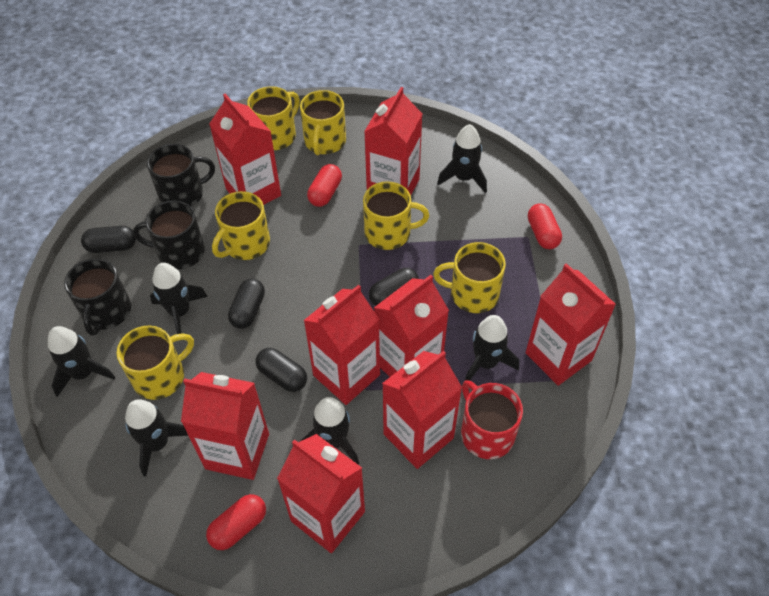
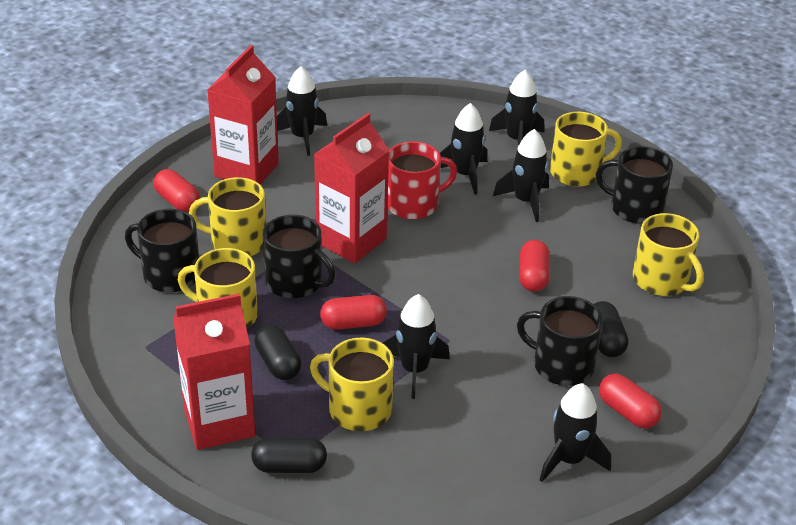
black capsule: [81,226,136,253] [228,278,265,329] [256,348,307,392] [369,268,419,306] = 4 -> [251,437,327,473] [254,324,301,380] [594,301,628,357] = 3
black mug: [64,258,131,336] [133,200,205,270] [147,144,215,207] = 3 -> [125,209,199,293] [263,215,336,299] [517,296,603,386] [596,146,673,224] = 4
red capsule: [206,494,266,550] [307,164,342,207] [528,204,562,249] = 3 -> [153,169,200,212] [320,295,387,330] [519,240,550,292] [599,373,662,429] = 4
red carton: [181,372,269,480] [209,93,281,205] [277,434,365,553] [303,285,380,405] [364,87,422,195] [374,275,449,377] [382,351,462,469] [526,263,616,386] = 8 -> [173,293,255,450] [207,45,279,185] [314,113,390,264] = 3
yellow mug: [117,326,194,400] [212,191,270,260] [247,86,300,150] [300,90,346,155] [363,181,429,250] [433,242,506,313] = 6 -> [178,248,258,329] [189,177,266,256] [310,337,394,431] [550,112,622,187] [633,213,704,296] = 5

